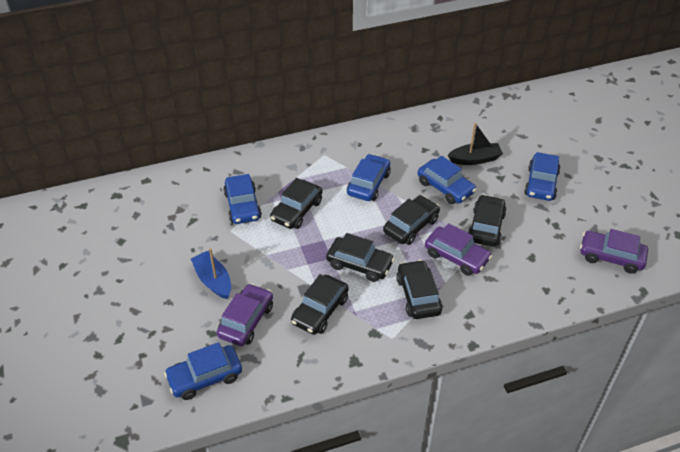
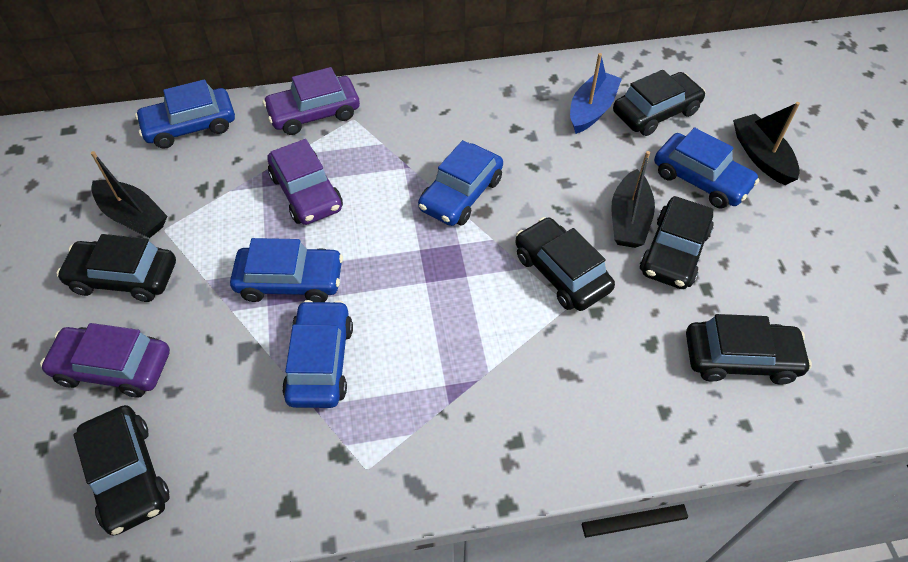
black boat: [448,123,503,165] = 1 -> [91,151,167,238] [611,151,655,248] [733,102,800,185] = 3

